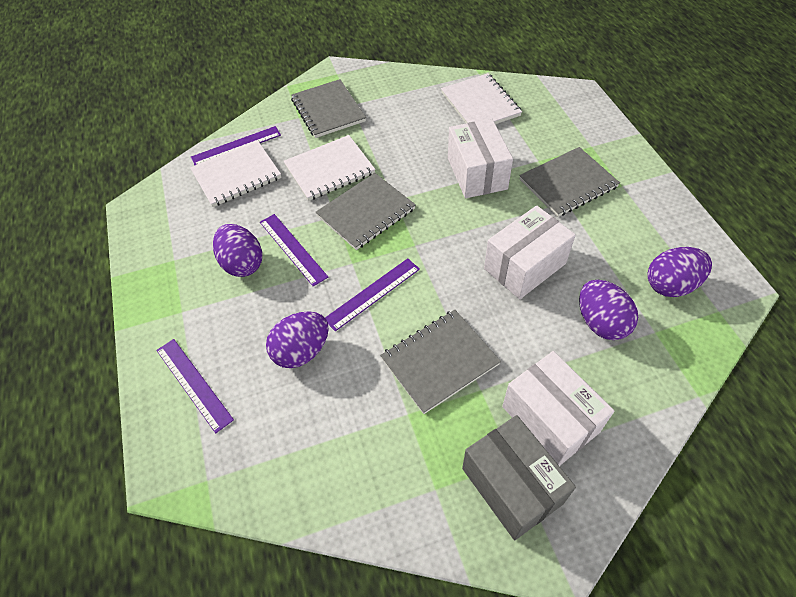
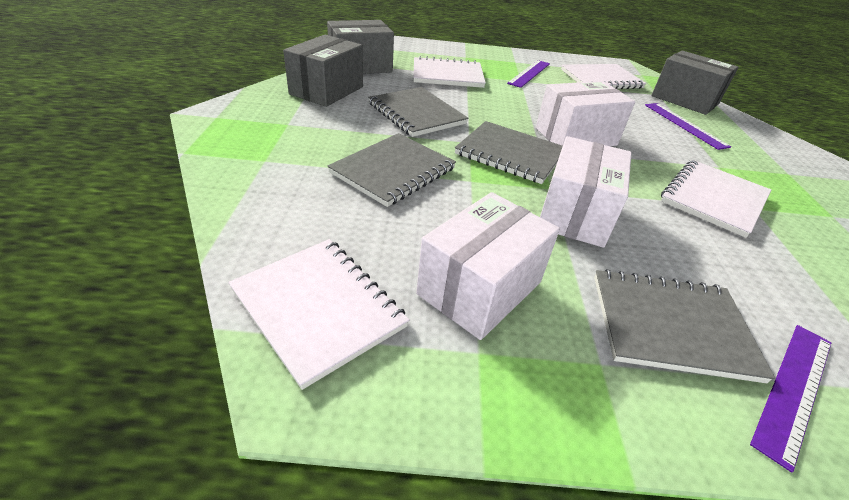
grey box: [462,415,576,540] = 1 -> [283,35,363,107] [327,20,394,74] [651,50,738,115] = 3
purple egg: [213,224,263,277] [266,311,329,368] [579,280,638,340] [647,247,712,297] = 4 -> none = 0
purple ruler: [156,339,234,433] [191,126,281,165] [260,214,328,286] [325,258,420,331] = 4 -> [507,60,550,88] [645,103,731,150] [750,325,831,472] = 3
white notebook: [190,140,281,207] [284,135,376,201] [441,73,522,124] = 3 -> [228,239,409,390] [413,56,486,88] [561,64,646,89] [661,160,771,238] = 4

